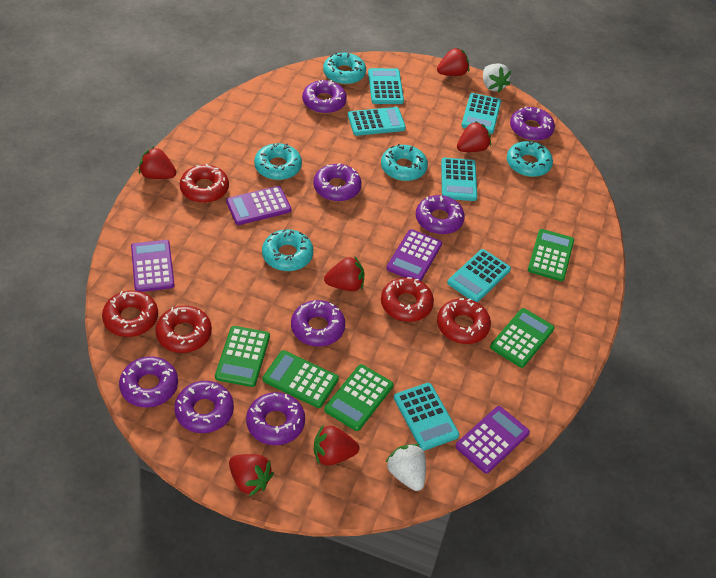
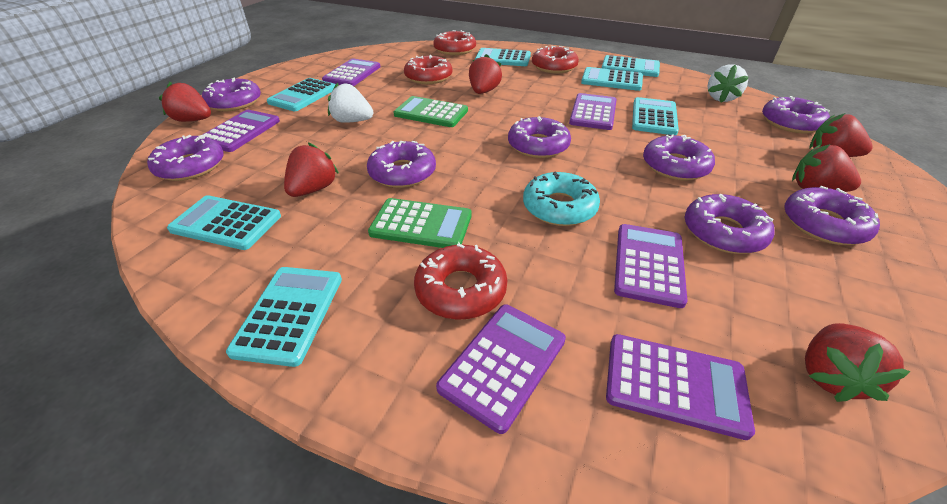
green calculator: [215,326,270,387] [263,350,339,408] [324,364,394,431] [490,308,554,368] [528,229,574,281] = 5 -> [368,198,472,248] [394,96,468,127] = 2
purple calculator: [131,240,175,292] [226,186,291,225] [386,229,442,281] [455,406,530,474] = 4 -> [202,110,280,152] [322,58,380,86] [436,304,566,434] [569,93,617,130] [606,334,755,440] [614,224,688,308] = 6
red donut: [102,290,158,337] [155,306,212,353] [180,164,229,203] [381,277,434,322] [437,298,491,344] = 5 -> [404,55,452,84] [414,243,507,320] [433,30,476,55] [532,46,579,74] = 4
turquoise calculator: [348,107,406,136] [368,68,404,104] [394,383,459,451] [441,158,477,201] [447,249,511,303] [461,93,501,134] = 6 -> [167,195,281,250] [226,267,342,367] [267,78,336,111] [475,48,531,66] [581,67,643,91] [602,55,660,77] [632,97,679,135] = 7
turquoise donut: [254,143,302,180] [262,229,313,271] [323,52,366,85] [381,144,428,181] [507,141,553,177] = 5 -> [523,172,600,226] = 1

